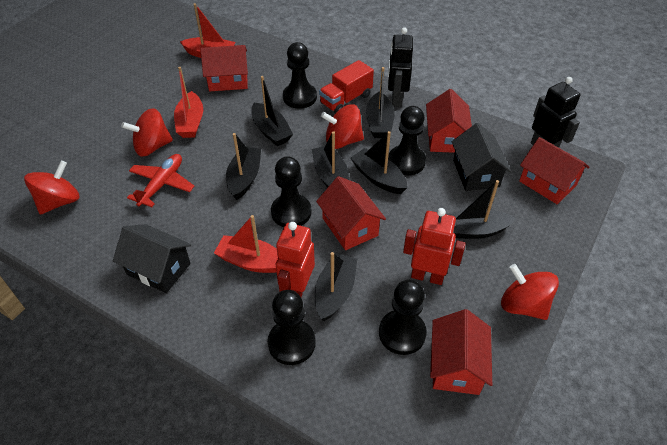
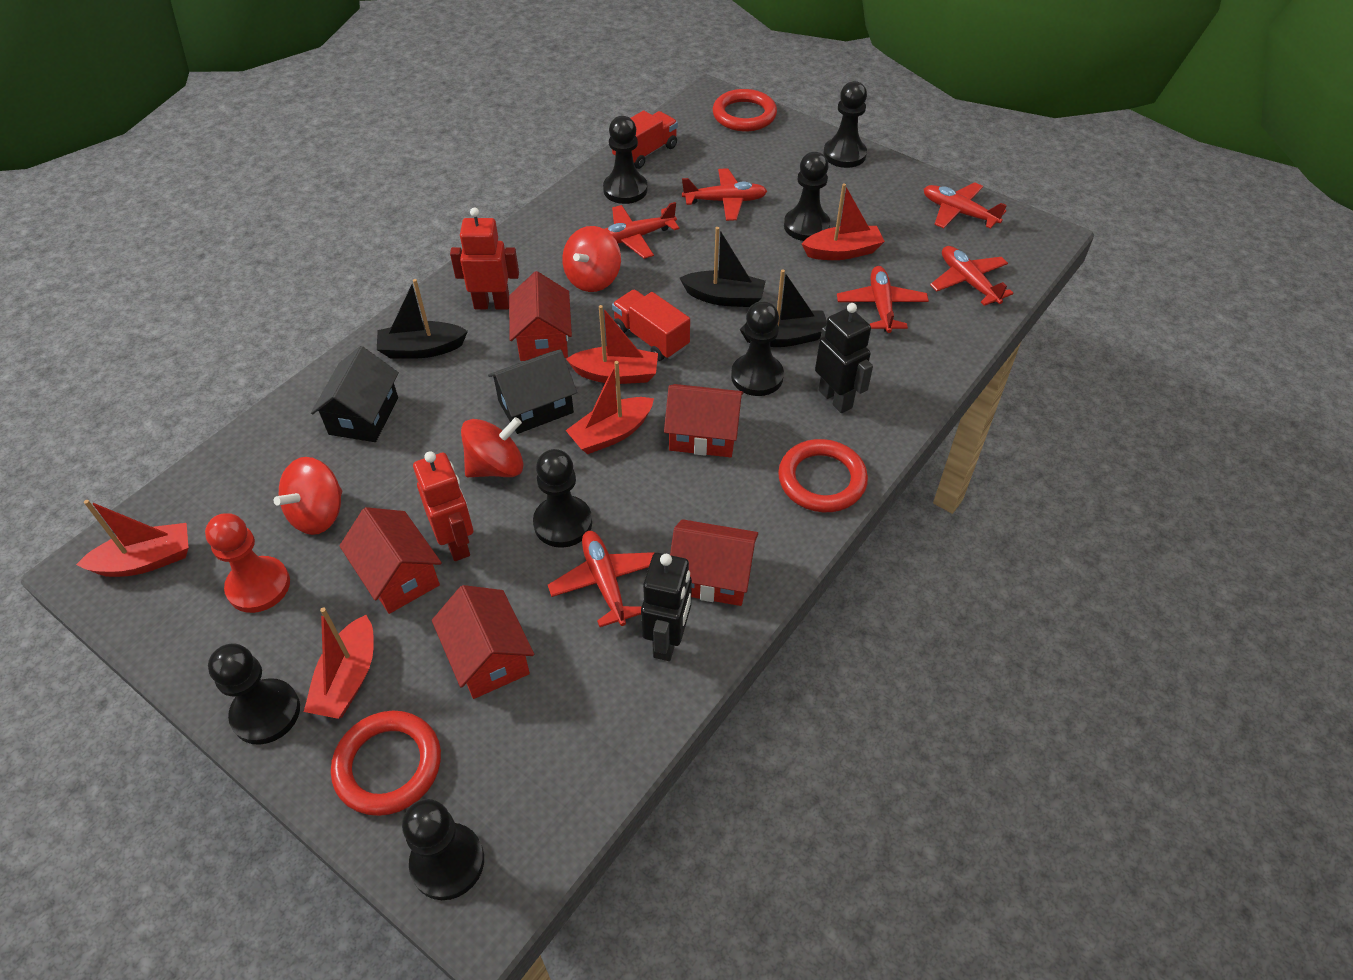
black boat: [226,133,261,200] [251,76,293,146] [312,131,349,188] [315,252,357,321] [351,131,407,194] [366,67,395,138] [447,180,516,239] = 7 -> [377,279,468,359] [680,227,766,307] [740,270,827,347] = 3
black pawn: [268,290,316,365] [271,156,312,227] [283,42,317,109] [379,280,427,355] [388,106,426,175] = 5 -> [208,643,300,745] [402,799,484,900] [533,449,592,548] [603,116,648,204] [731,301,784,396] [784,152,830,241] [823,81,867,168] = 7
red boat: [174,67,203,138] [180,3,235,58] [214,215,278,273] = 3 -> [76,500,189,577] [304,607,374,719] [565,361,654,454] [566,305,658,384] [802,184,885,260] = 5
red pawn: none = 0 -> [205,513,290,613] = 1
red plane: [127,154,194,207] = 1 -> [548,531,655,627] [605,202,679,259] [682,168,767,221] [837,266,929,333] [924,182,1007,229] [930,246,1013,306] = 6
red ring: none = 0 -> [331,711,441,816] [713,89,777,131] [778,439,868,512] = 3
red spinning top: [24,161,80,215] [121,108,173,157] [321,104,364,149] [501,264,559,320] = 4 -> [274,457,342,535] [461,417,523,477] [562,226,621,292] = 3
red truck: [319,60,374,114] = 1 -> [612,111,678,169] [612,290,690,361] = 2

